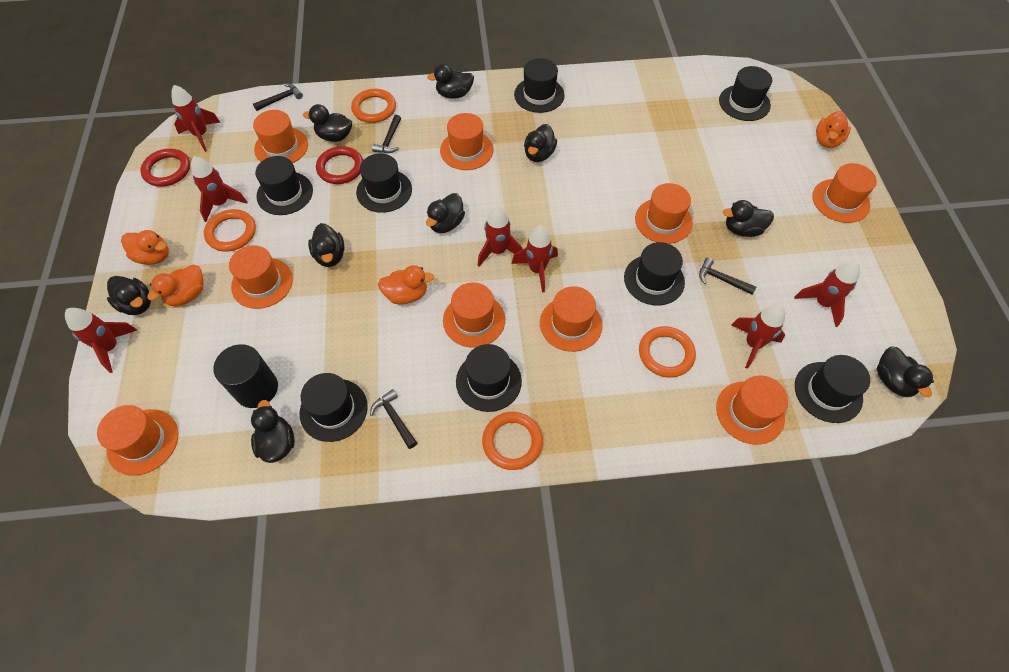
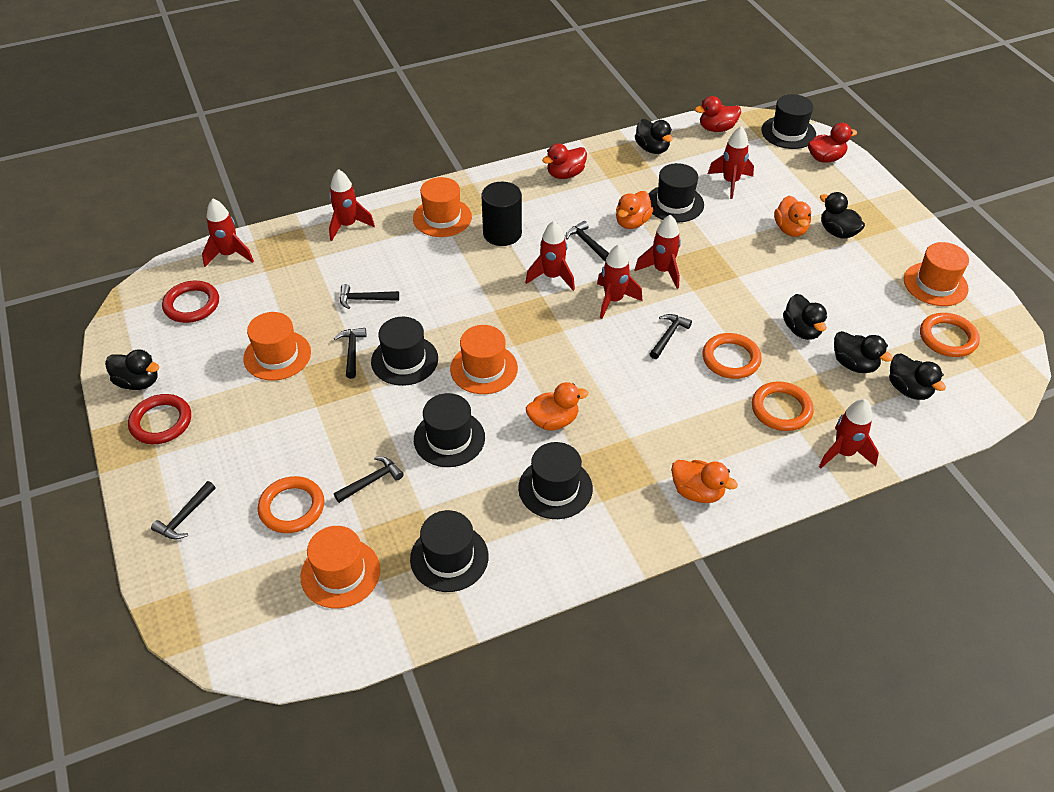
black duck: [107,276,151,315] [251,400,295,463] [303,104,352,142] [308,223,345,267] [426,193,465,233] [427,64,474,99] [524,124,557,162] [723,200,774,237] [877,347,934,397] = 9 -> [105,349,159,390] [635,119,673,154] [783,294,827,340] [820,192,865,239] [834,331,893,373] [889,354,946,400] = 6
black hammer: [253,83,303,111] [370,389,417,449] [372,115,401,153] [699,258,756,295] = 4 -> [151,481,216,540] [334,328,366,379] [334,456,404,503] [340,284,399,309] [566,221,609,261] [650,314,692,359] = 6
black hat: [255,156,313,215] [300,373,368,442] [356,153,412,213] [456,344,522,412] [514,58,565,113] [624,242,685,306] [719,66,772,121] [795,355,870,423] = 8 -> [371,317,438,386] [410,510,489,592] [414,393,485,467] [518,442,593,519] [649,163,704,222] [761,94,816,149] = 6
orange hat: [97,405,179,475] [229,245,293,309] [253,110,308,163] [440,113,493,170] [443,282,505,348] [540,286,603,352] [635,183,693,244] [716,375,788,445] [812,163,877,223] = 9 -> [243,312,311,381] [300,526,380,609] [413,177,472,237] [450,325,518,394] [904,242,969,306] = 5
red duck: none = 0 -> [542,143,587,179] [695,96,741,132] [808,123,857,163] = 3

